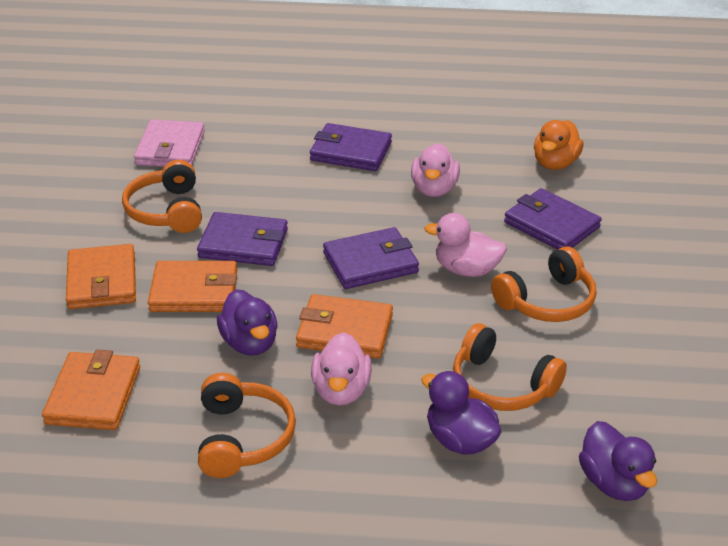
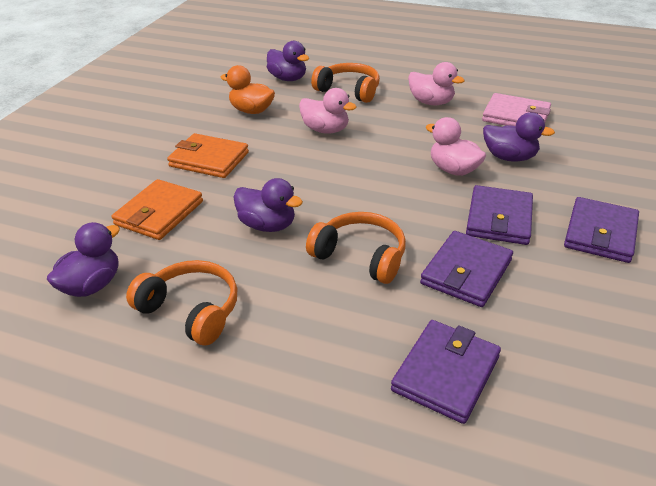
orange headphones: [122,160,202,233] [198,373,296,478] [453,323,567,411] [491,246,596,322] = 4 -> [126,260,238,346] [306,212,406,284] [311,63,380,103] = 3
orange wallet: [42,350,140,430] [66,244,136,309] [148,261,237,312] [296,294,393,359] = 4 -> [112,179,203,240] [167,133,249,178] = 2
purple duck: [217,289,278,356] [421,371,501,455] [579,421,657,501] = 3 -> [47,222,120,297] [233,178,303,232] [267,41,309,81] [483,112,555,162] = 4

